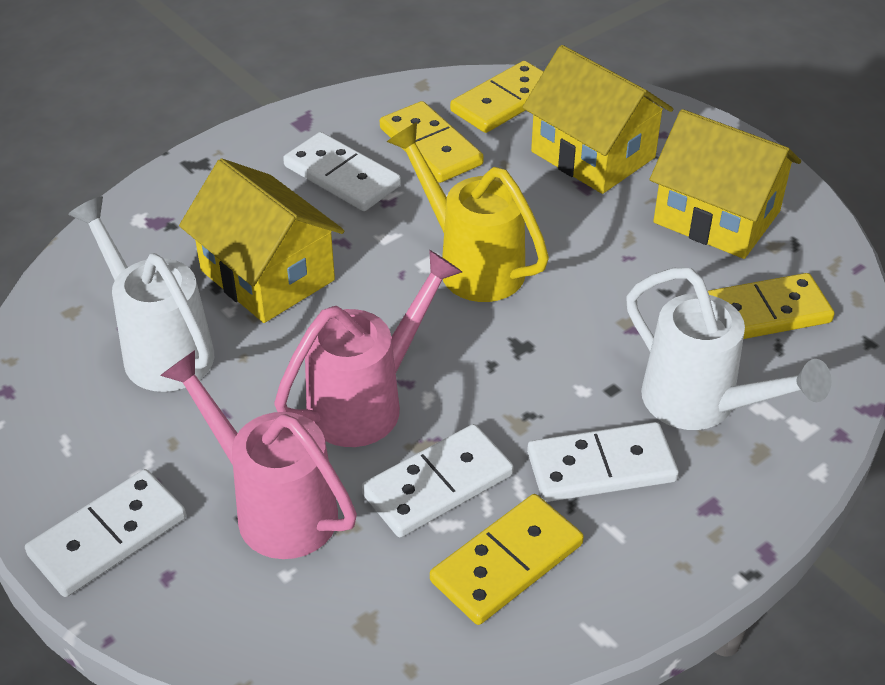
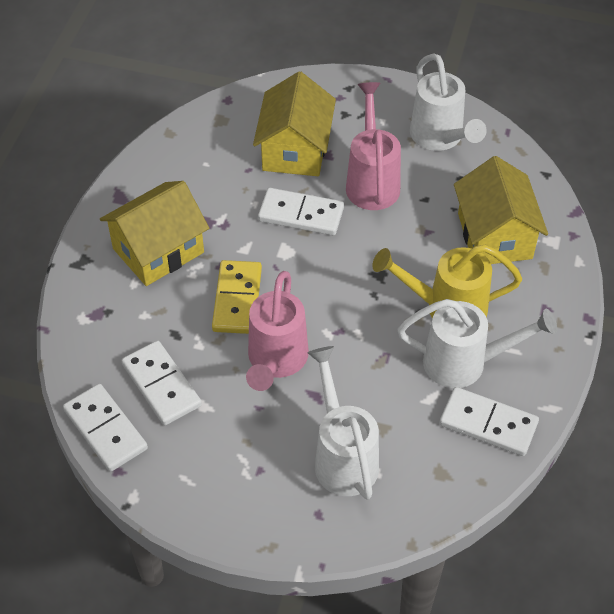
white watering can: [68,196,214,392] [626,268,831,430] = 2 -> [307,346,379,500] [398,299,557,388] [410,53,487,151] = 3
yellow domino: [380,101,484,183] [430,494,584,625] [450,61,544,133] [708,273,834,339] = 4 -> [212,260,262,334] = 1

